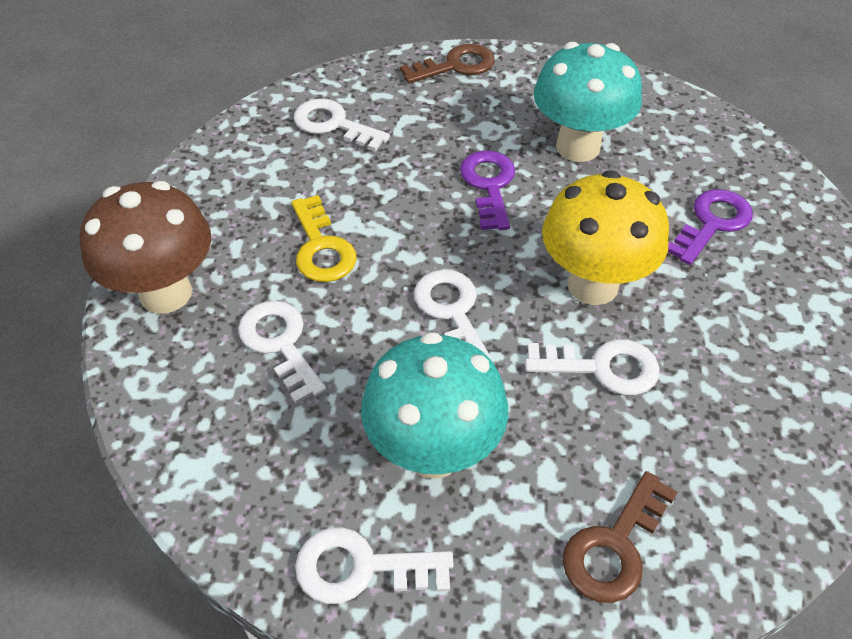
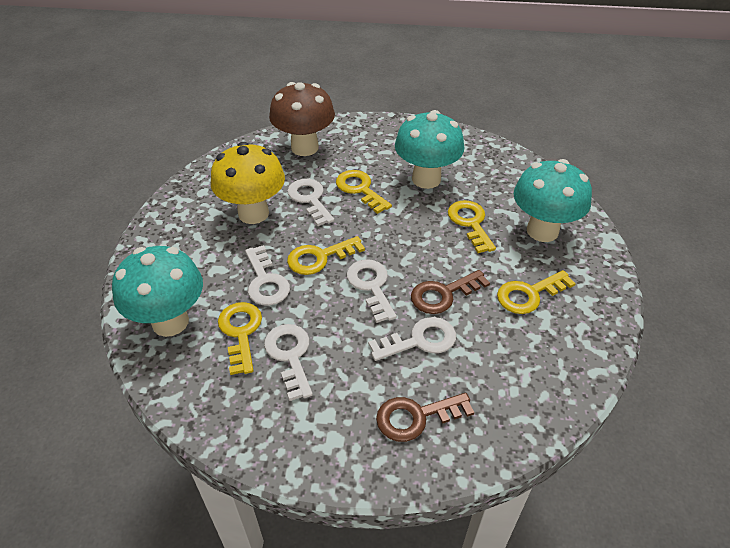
purple key: [460,151,515,230] [668,189,753,265] = 2 -> none = 0
turquoise mushroom: [361,332,508,479] [534,42,642,162] = 2 -> [112,246,203,337] [395,110,464,189] [514,159,592,242] = 3
yellow key: [291,195,357,282] = 1 -> [218,302,262,375] [287,236,365,275] [336,170,392,214] [448,200,496,253] [497,270,576,314] = 5

